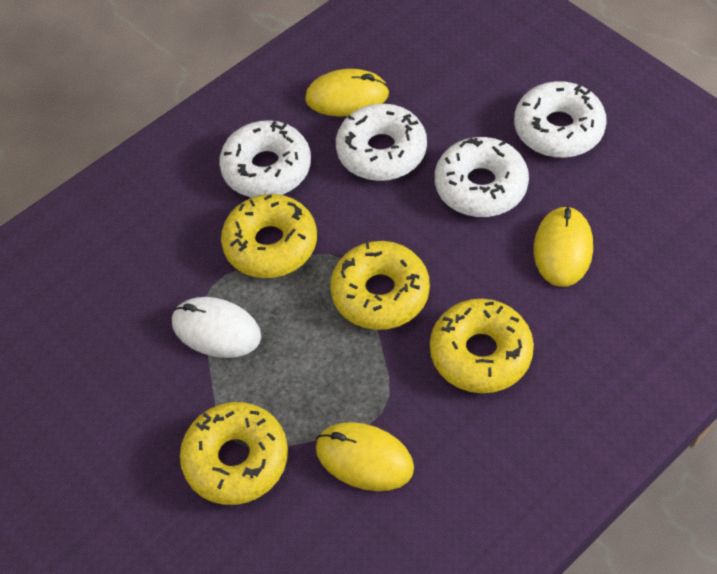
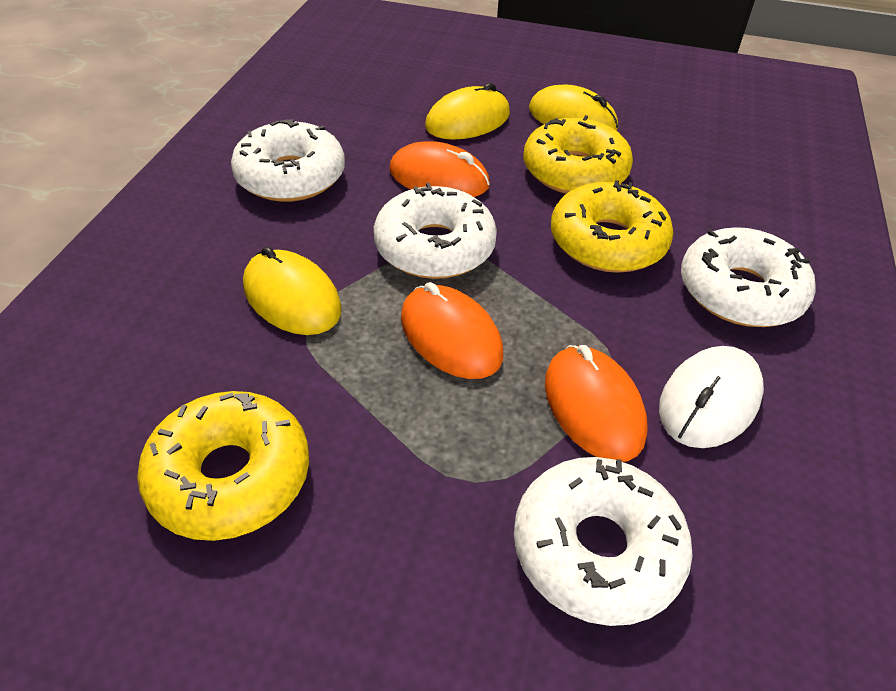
orange mouse: none = 0 -> [389,141,490,197] [401,282,503,379] [545,345,648,462] = 3
yellow donut: [180,402,288,505] [221,194,317,278] [331,241,430,330] [430,299,534,393] = 4 -> [137,391,309,541] [524,115,633,194] [551,180,673,273] = 3

